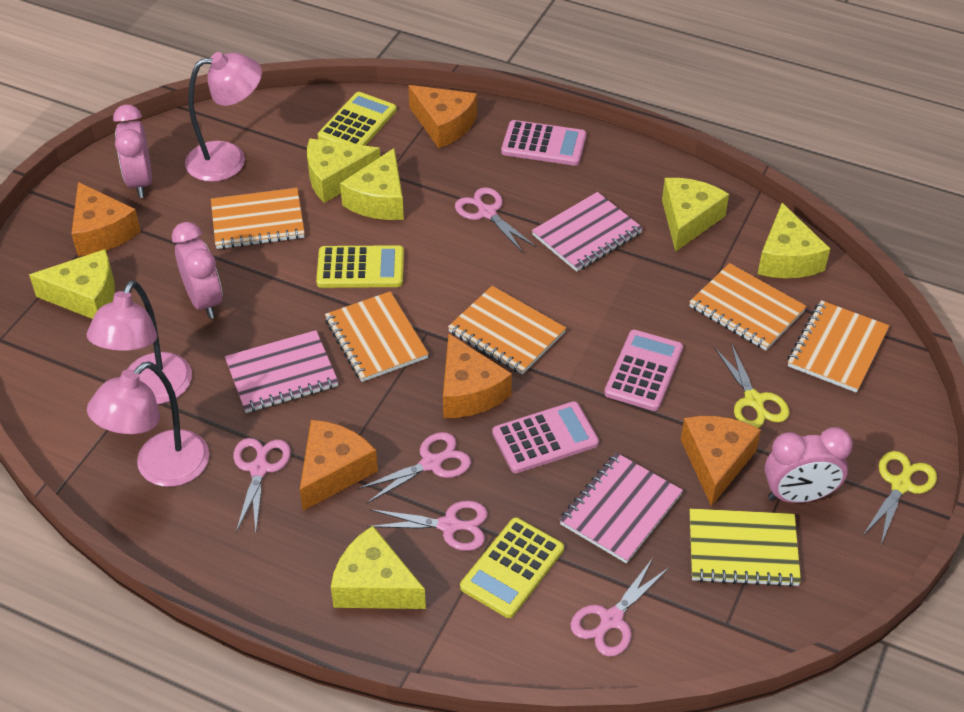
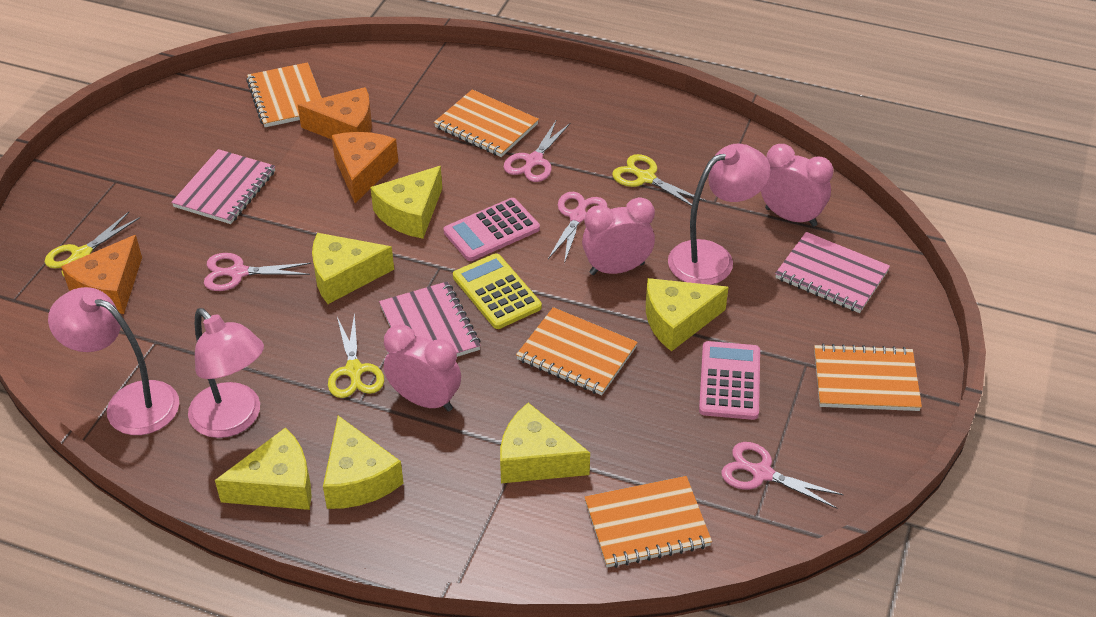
orange cheese: [71,182,141,256] [300,420,378,511] [408,85,477,148] [443,334,512,418] [681,416,761,506] = 5 -> [61,235,142,314] [298,87,372,139] [331,132,398,203] = 3
pink calculator: [492,401,599,473] [501,120,586,166] [604,330,683,411] = 3 -> [444,198,540,261] [699,341,760,420] = 2
pink scissors: [233,438,291,533] [357,432,471,503] [367,501,488,551] [455,187,536,253] [570,558,670,657] = 5 -> [204,253,311,291] [504,119,570,182] [548,192,608,264] [721,442,844,509] = 4
yellow calculator: [316,245,404,288] [318,92,397,146] [460,518,564,618] = 3 -> [453,253,542,329] = 1
yellow notebook: [690,508,801,587] = 1 -> none = 0
yellow scissors: [715,343,789,428] [863,451,937,544] = 2 -> [45,212,140,276] [328,313,384,398] [612,154,707,206] = 3

